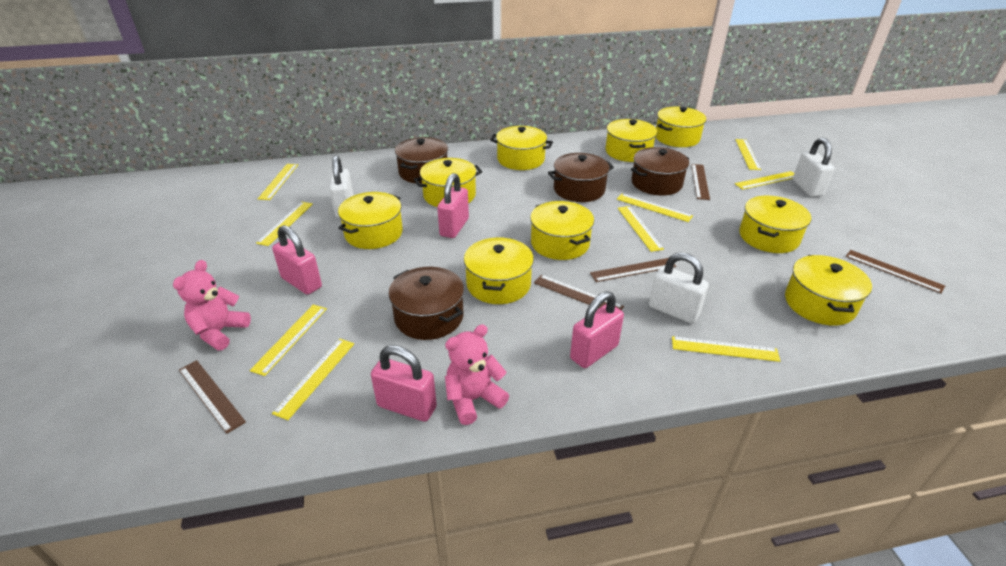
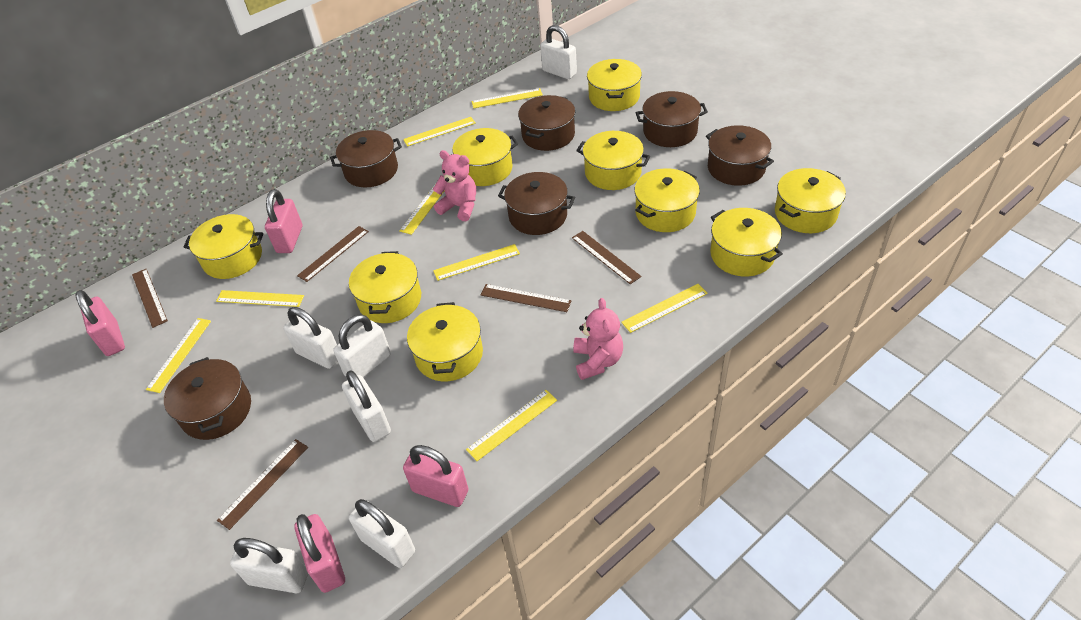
brown pot: [388,267,464,340] [395,137,448,184] [548,153,614,202] [631,147,689,196] = 4 -> [164,357,251,440] [330,130,402,187] [498,172,575,235] [518,95,575,151] [636,91,708,147] [706,125,774,186] = 6
white padlock: [330,155,353,218] [649,252,709,323] [793,138,834,197] = 3 -> [230,538,308,593] [283,307,338,369] [333,314,391,378] [342,371,391,442] [349,499,415,568] [540,25,577,79] = 6
yellow ruler: [250,304,327,376] [256,202,313,246] [258,164,298,200] [272,339,354,420] [617,194,693,222] [618,206,664,252] [672,336,780,362] [735,139,761,170] [735,171,794,190] = 9 -> [146,318,211,393] [216,290,304,307] [400,185,445,235] [403,117,476,146] [433,244,520,281] [466,390,557,461] [471,88,543,108] [621,284,708,333] = 8

